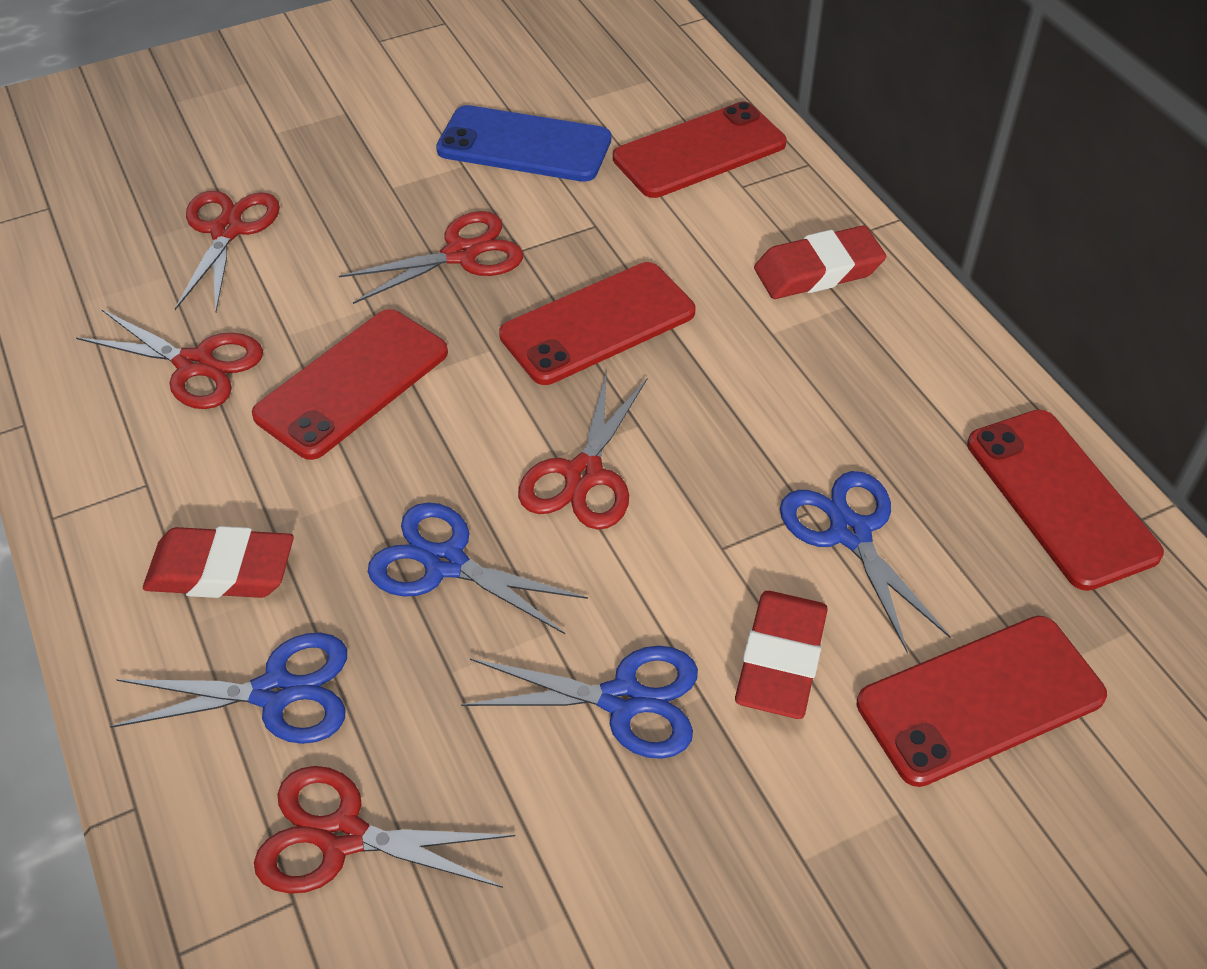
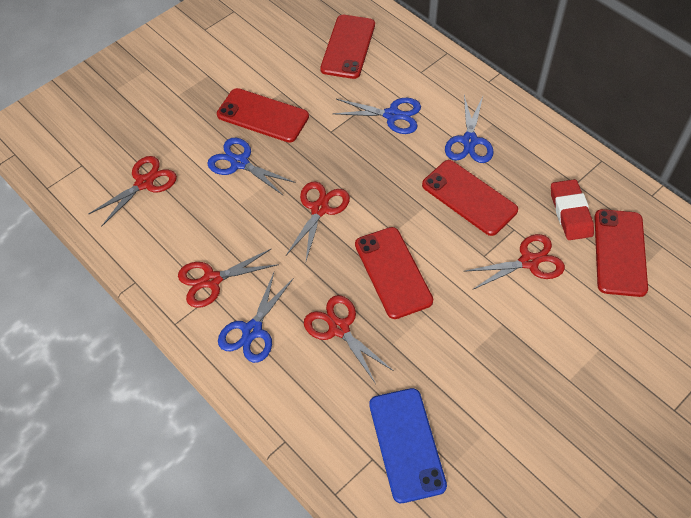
red eraser: [143,526,294,598] [735,591,828,719] [754,225,886,299] = 3 -> [551,179,594,240] = 1

